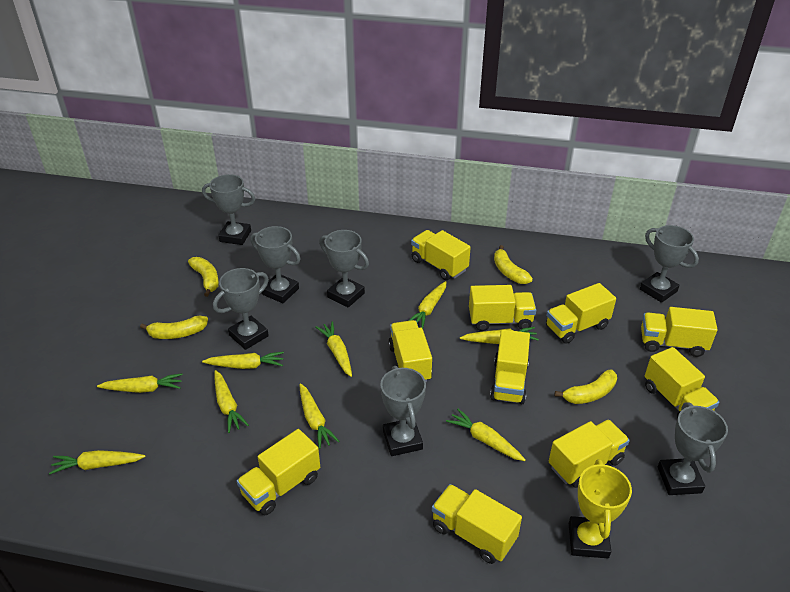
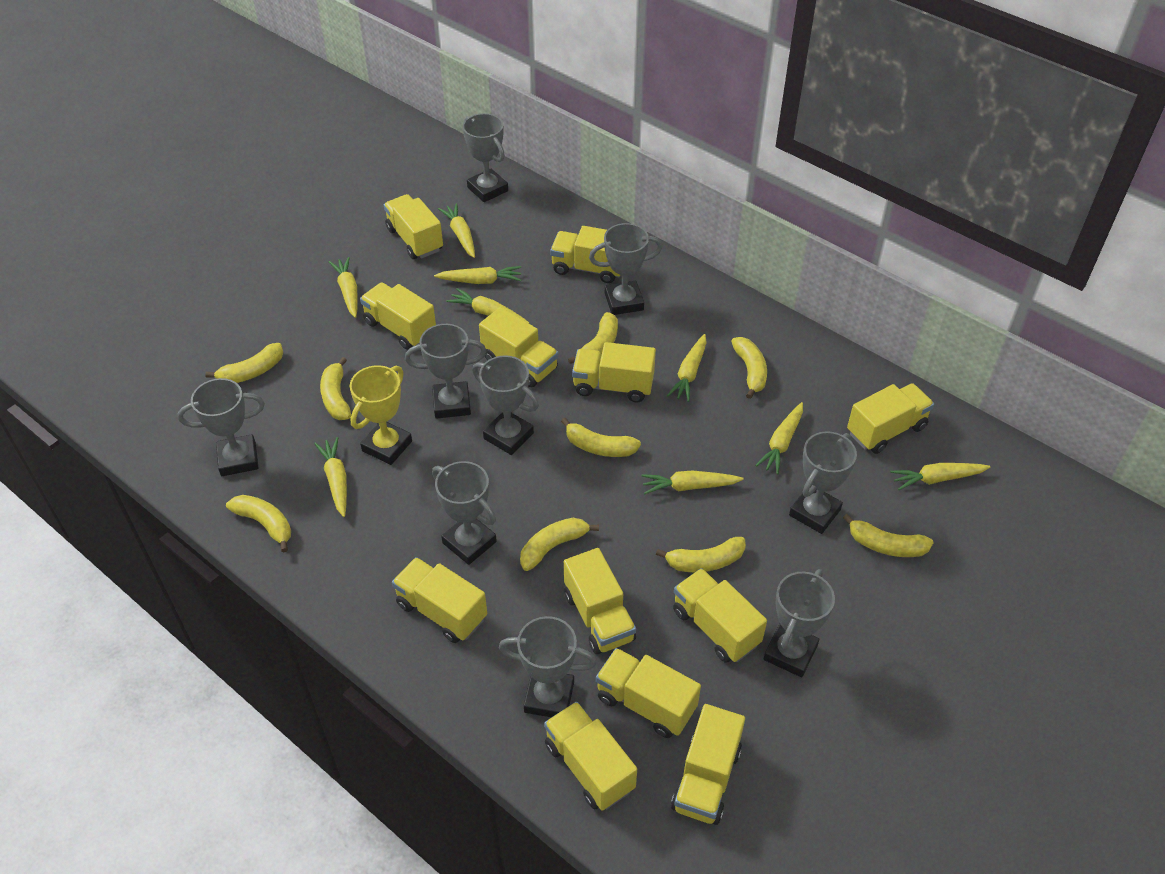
grey trophy: [202,174,255,245] [213,268,269,350] [250,226,301,303] [319,230,369,308] [380,366,426,456] [640,225,699,303] [658,402,728,495] = 7 -> [177,378,265,476] [405,324,486,419] [432,461,497,565] [463,113,508,202] [472,355,539,455] [499,616,597,717] [589,223,663,315] [764,569,835,677] [789,431,857,534] = 9
yellow banana: [140,316,208,339] [188,257,219,297] [494,245,533,284] [555,369,617,404] = 4 -> [205,343,283,383] [226,495,291,552] [320,357,351,420] [520,518,599,571] [561,418,641,457] [568,312,618,364] [656,537,746,572] [731,337,767,399] [843,514,934,557] = 9
yellow truck: [237,429,320,515] [388,320,432,382] [411,230,471,280] [432,484,522,564] [469,285,536,331] [490,329,530,404] [546,283,616,344] [549,420,630,488] [641,307,718,357] [645,347,719,419] = 10 -> [360,282,436,350] [384,194,443,259] [392,557,487,643] [479,307,559,387] [544,702,637,811] [550,226,621,283] [564,548,636,654] [572,342,656,402] [596,648,701,738] [671,704,745,825] [673,568,767,663] [847,383,934,454] = 12

